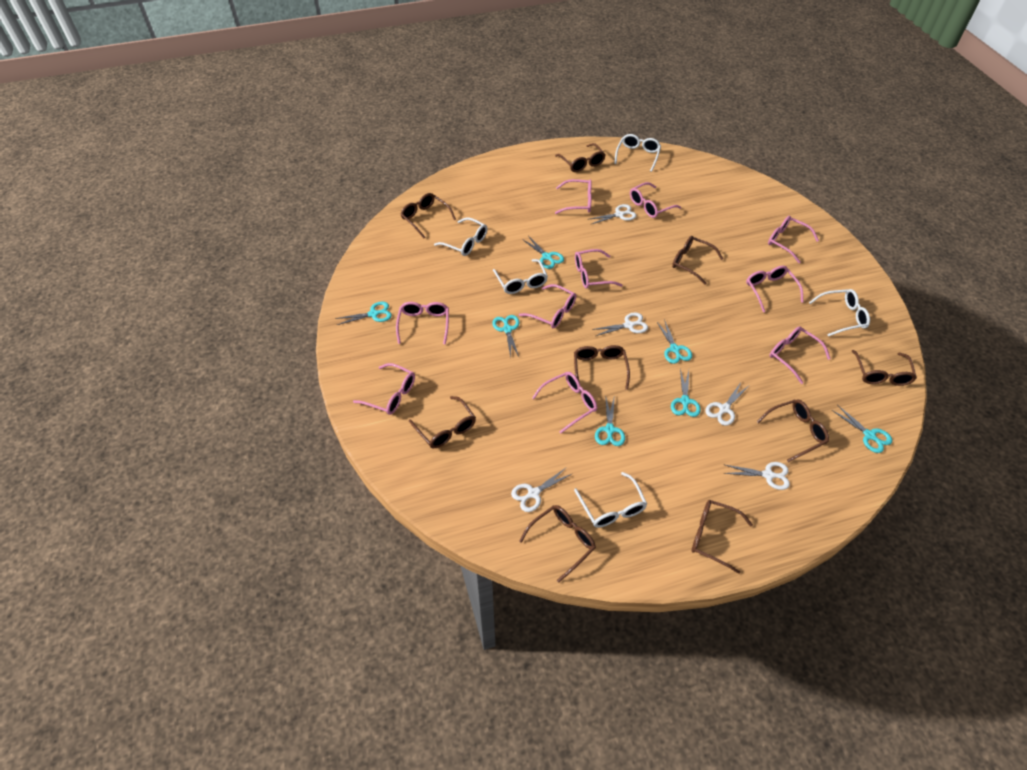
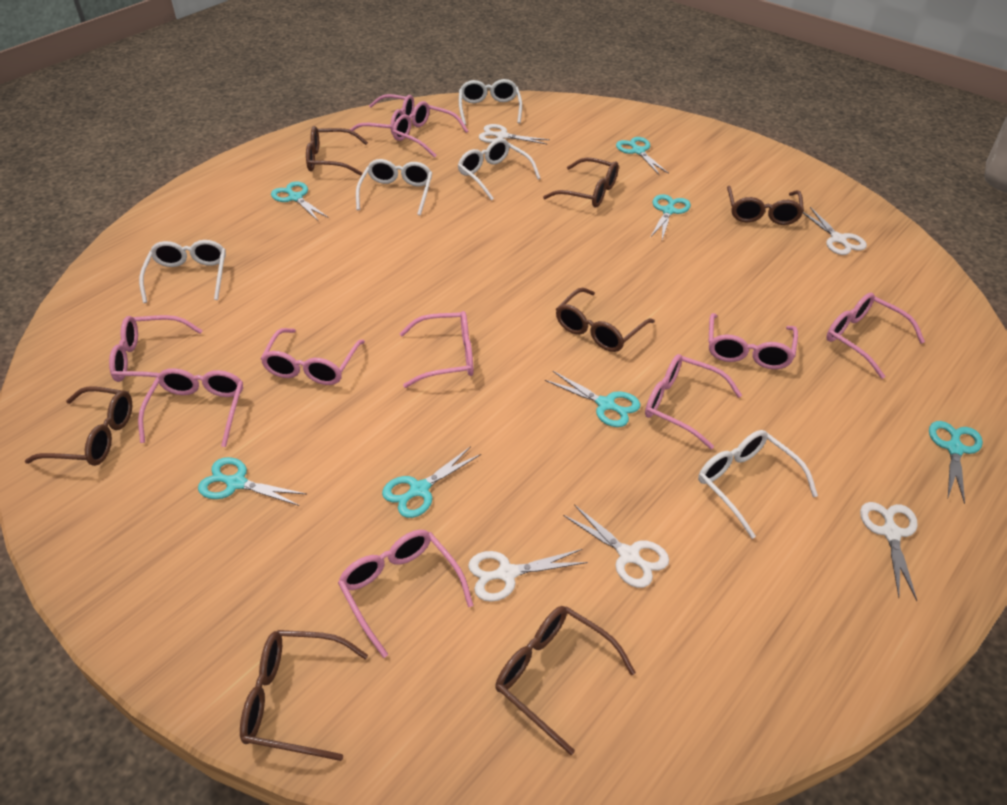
brown glasses: [400,193,456,238] [409,396,476,448] [519,505,596,583] [555,143,605,172] [574,345,630,390] [672,236,723,285] [692,500,753,574] [757,399,829,462] [852,350,917,386] = 9 -> [25,387,132,466] [240,630,368,761] [306,126,368,176] [495,606,636,755] [543,157,619,208] [556,288,655,352] [727,186,804,225] = 7

